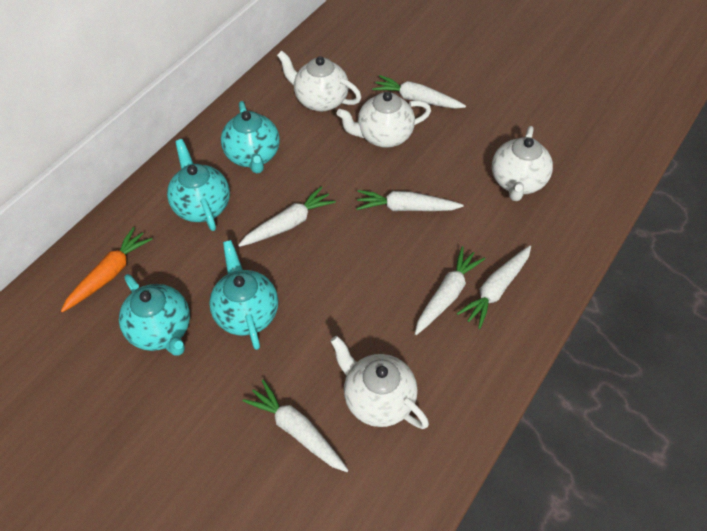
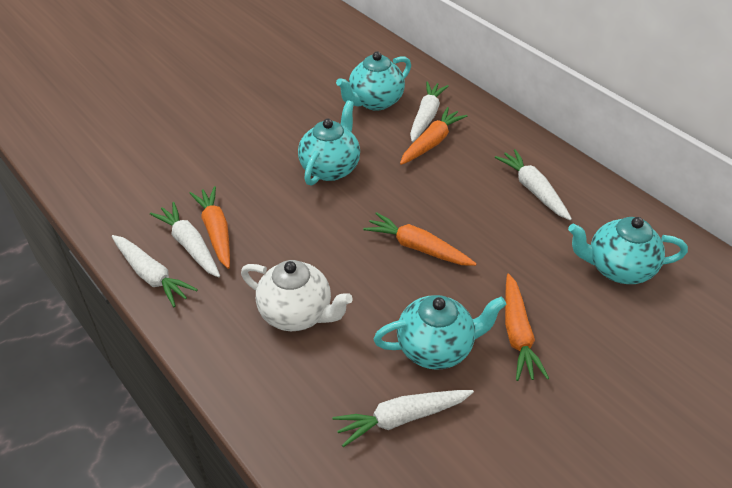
orange carrot: [61,227,152,312] = 1 -> [189,186,230,269] [363,212,477,266] [400,107,467,165] [505,274,549,381] = 4
white carrot: [238,186,336,247] [243,380,349,472] [356,190,464,211] [372,75,466,109] [415,246,485,335] [457,245,531,329] = 6 -> [112,235,198,307] [150,202,220,278] [332,390,474,447] [410,81,449,142] [495,149,572,221] = 5
white teapot: [277,50,362,112] [330,336,429,429] [336,92,431,148] [492,126,553,201] = 4 -> [241,260,353,331] = 1

